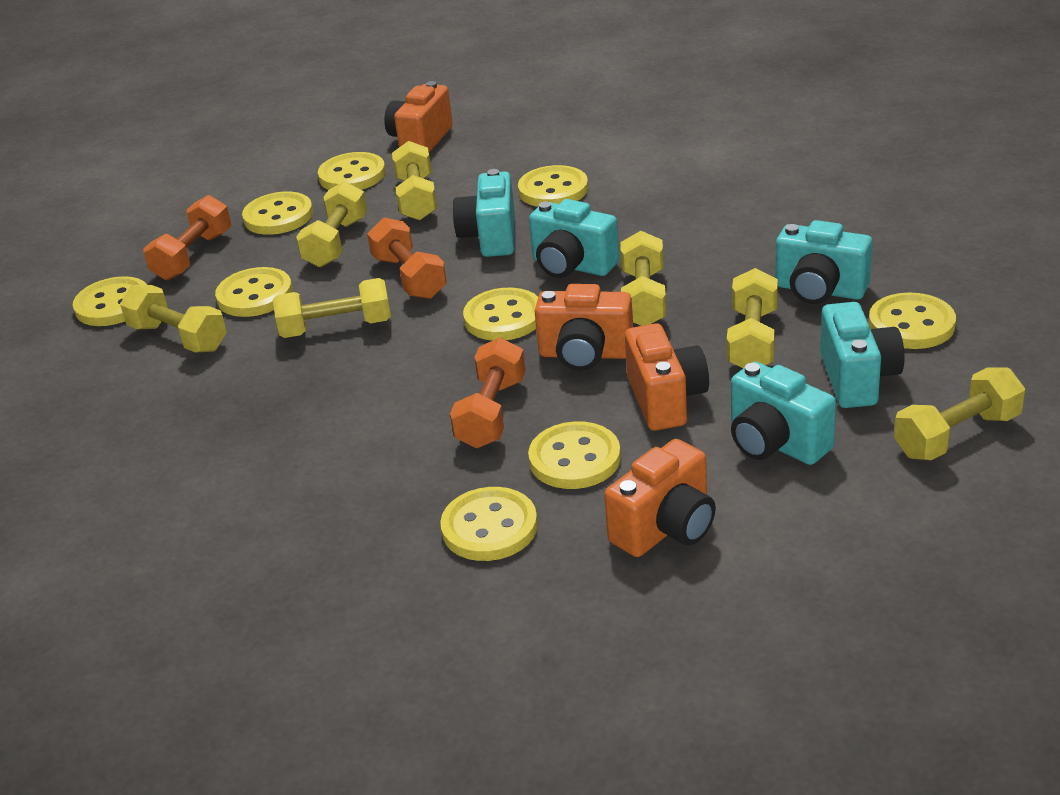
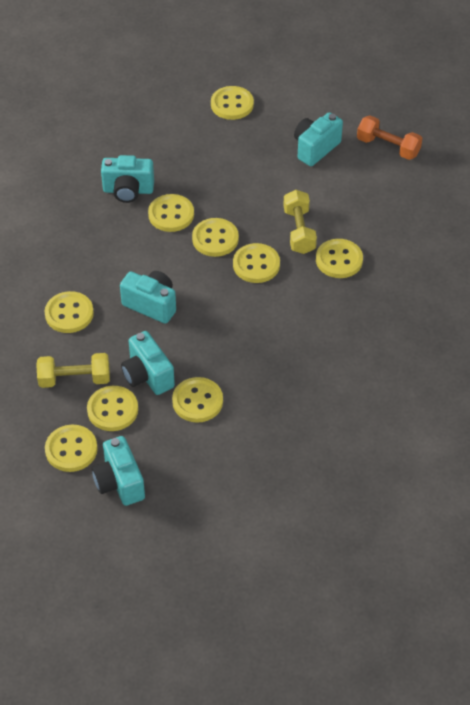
orange camera: [384,81,453,153] [534,284,633,371] [604,439,716,557] [625,323,709,431] = 4 -> none = 0
orange dumbbell: [143,195,231,280] [367,218,447,299] [450,337,526,448] = 3 -> [357,116,422,160] = 1
yellow dumbbell: [120,285,227,353] [273,278,391,338] [296,181,367,267] [392,141,437,221] [620,231,666,326] [727,268,778,368] [894,367,1025,460] = 7 -> [36,353,110,388] [283,190,317,254] = 2

